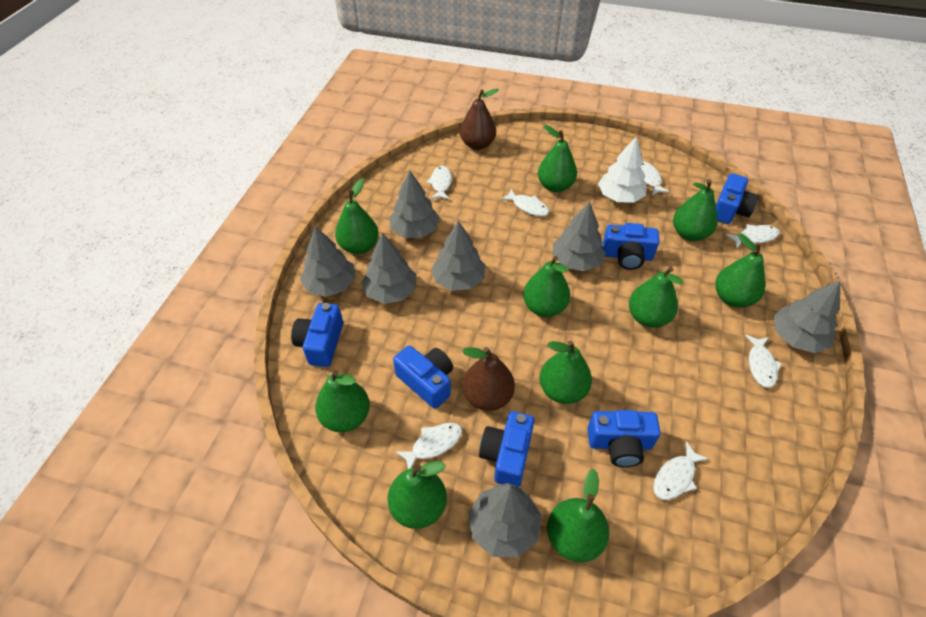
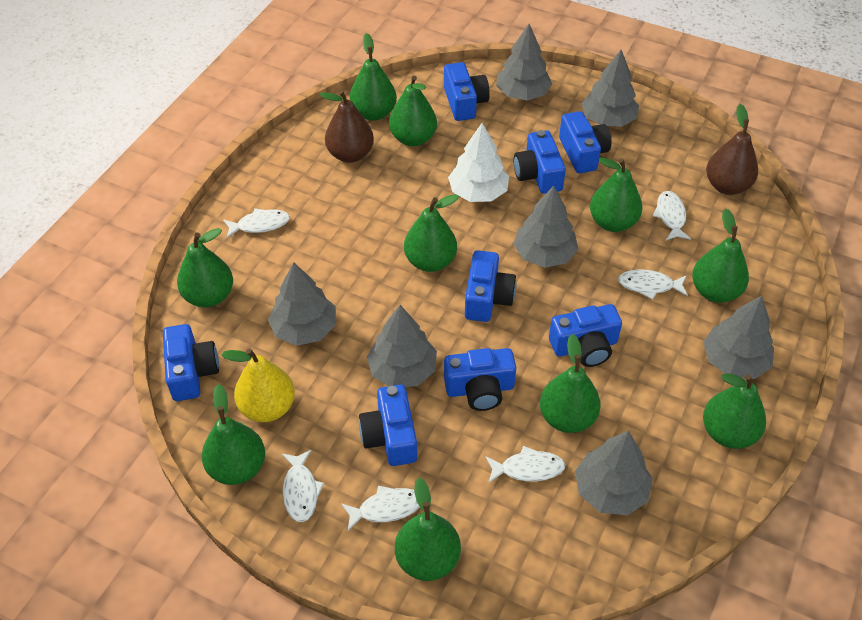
blue camera: [291,303,343,367] [393,346,453,409] [479,411,534,487] [587,410,661,467] [602,223,660,270] [716,173,759,224] = 6 -> [163,324,219,401] [359,385,417,466] [444,62,490,121] [444,348,516,411] [465,250,516,322] [514,130,566,194] [549,304,622,367] [559,111,611,173] = 8
white fish: [396,423,462,469] [426,166,452,200] [500,189,549,216] [641,161,670,195] [653,441,709,500] [726,224,779,248] [745,334,782,388] = 7 -> [223,208,290,238] [282,450,324,522] [341,486,420,531] [485,446,565,483] [618,270,688,299] [653,191,691,240] = 6
yellow pear: none = 0 -> [221,348,295,422] = 1

